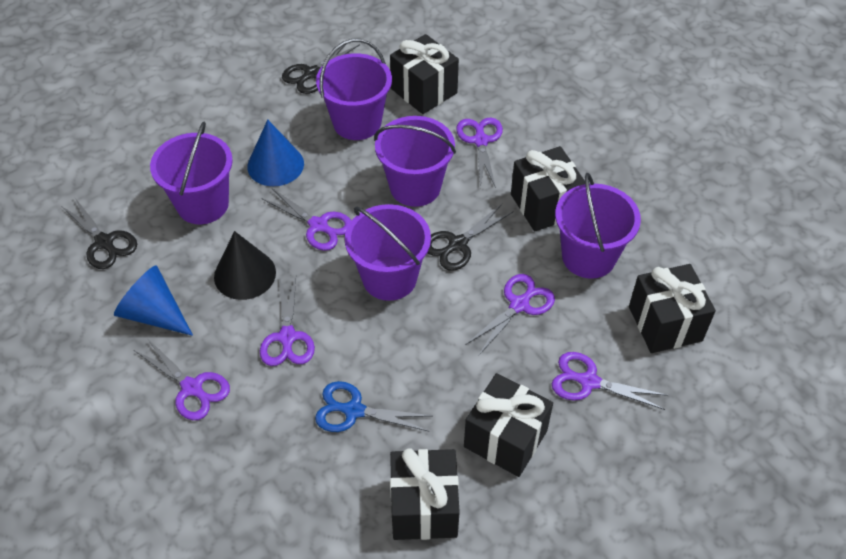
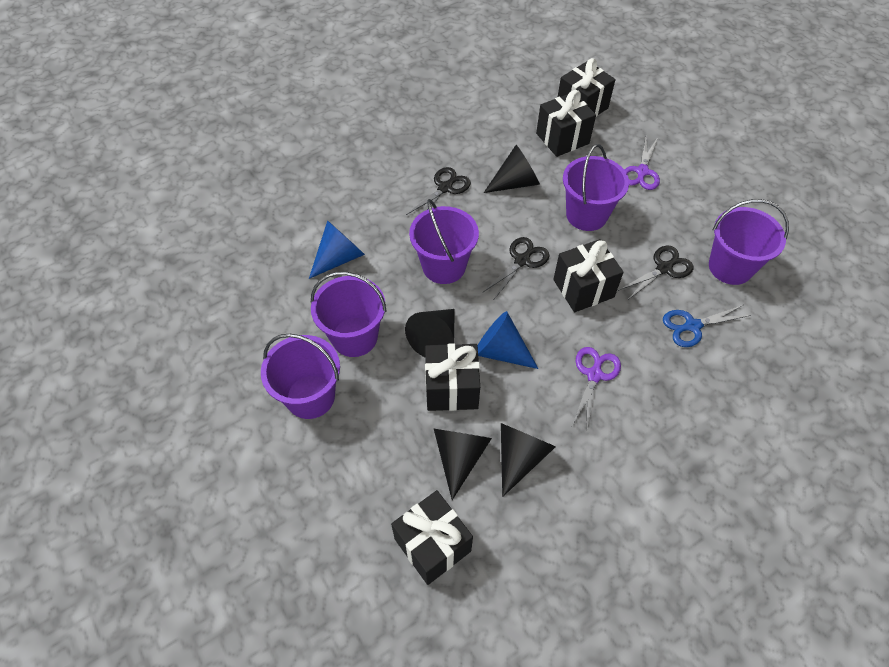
black cone: [214,231,276,300] = 1 -> [405,309,455,357] [433,428,492,500] [484,145,540,193] [501,423,556,497] = 4
purple scissors: [134,339,230,420] [260,277,315,366] [261,188,351,251] [456,118,503,188] [465,274,555,355] [552,352,668,410] = 6 -> [573,347,621,432] [625,137,660,190] = 2

